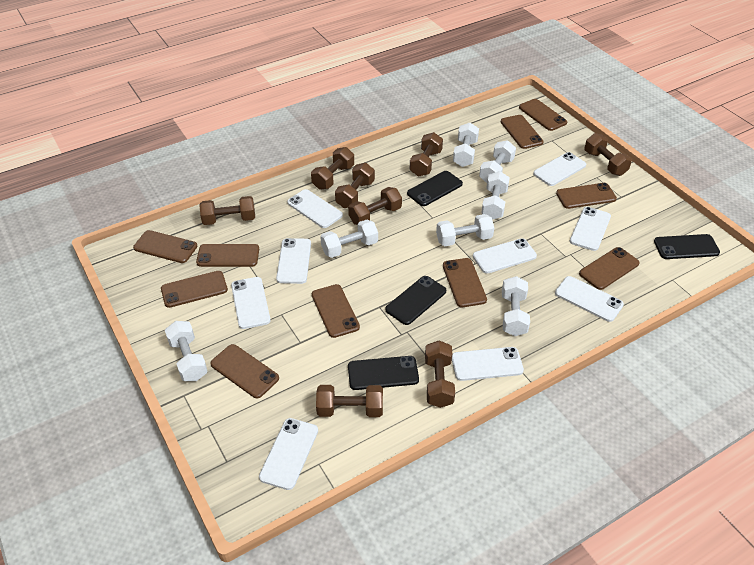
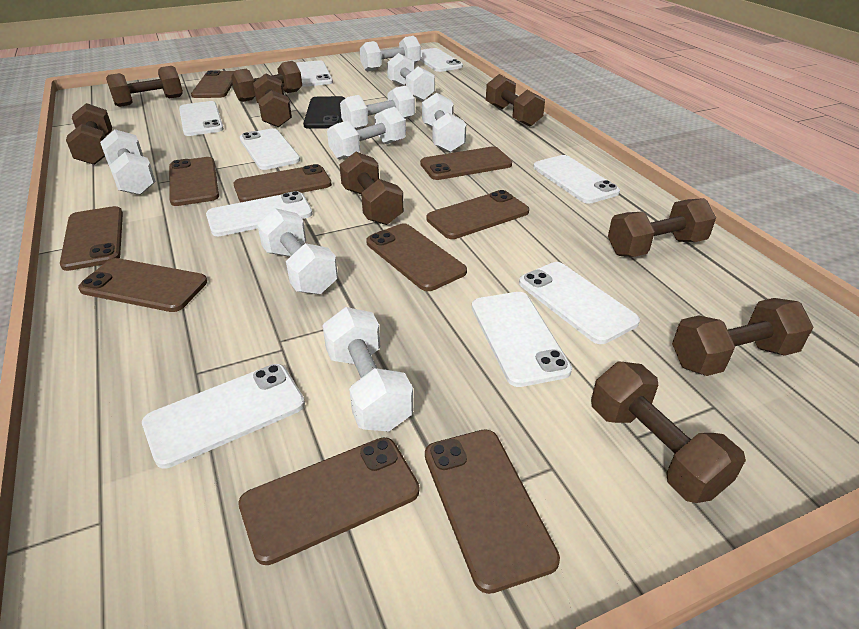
black phone: [348,356,419,390] [385,276,447,325] [407,171,463,206] [654,234,720,259] = 4 -> [303,96,345,129] = 1
brown dumbbell: [199,196,255,225] [311,147,354,190] [316,385,383,417] [335,163,375,208] [348,187,402,225] [410,132,443,176] [425,341,455,408] [585,133,632,176] = 8 -> [66,103,112,165] [106,66,183,107] [231,61,302,102] [253,73,292,127] [339,152,404,225] [486,74,545,126] [591,361,746,503] [608,198,716,257] [672,298,813,376] = 9
white dumbbell: [165,321,208,381] [320,220,378,258] [436,214,494,246] [453,123,479,167] [479,140,516,183] [481,171,510,220] [502,276,530,336] = 7 -> [100,129,156,195] [257,208,338,294] [322,307,413,431] [327,107,406,160] [340,86,415,130] [360,36,421,71] [387,53,435,101] [422,93,466,152] = 8

